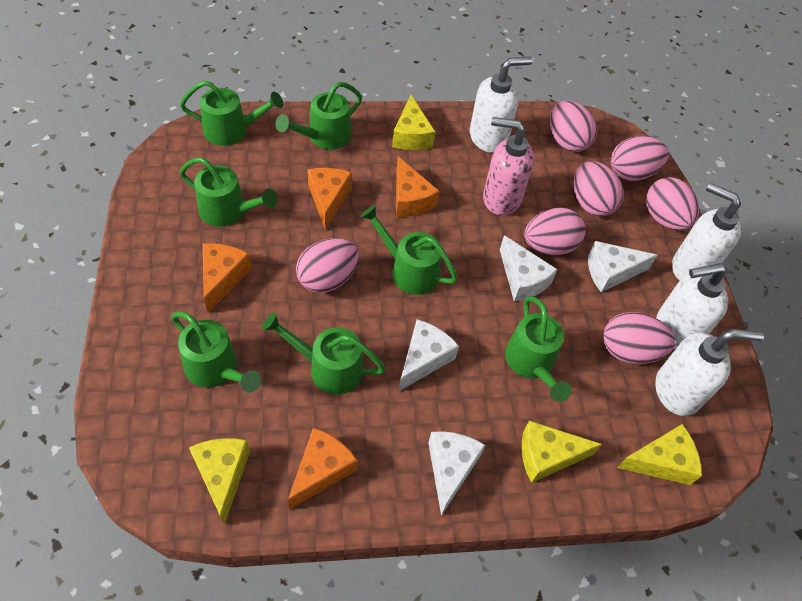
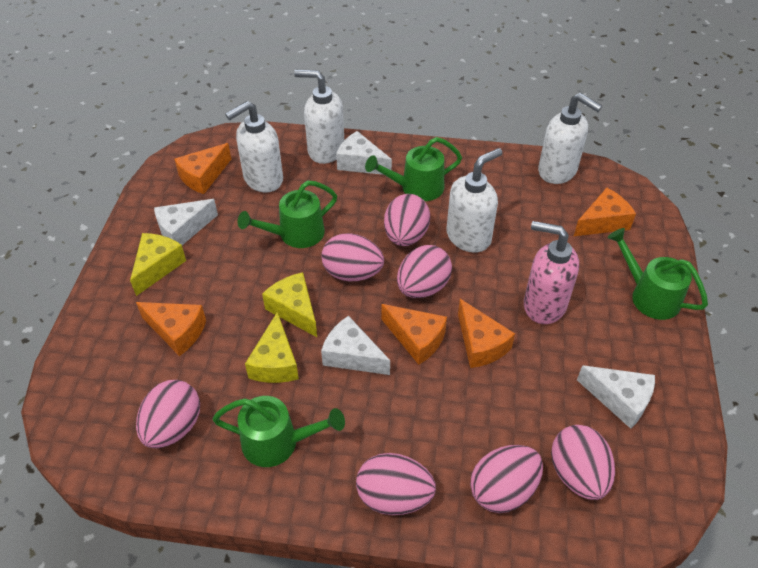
green watering can: [171,311,261,393] [180,81,283,146] [180,157,278,227] [262,312,386,395] [275,82,362,150] [360,205,458,295] [505,296,572,402] = 7 -> [213,396,345,467] [237,181,337,248] [365,137,462,201] [607,228,708,320] = 4
orange cheese: [203,243,252,312] [288,428,357,510] [307,168,352,230] [396,156,439,217] = 4 -> [136,302,206,356] [174,143,231,194] [381,304,447,365] [458,299,515,368] [574,188,636,236] = 5
yellow cheese: [189,438,250,525] [392,95,435,150] [522,420,602,483] [617,424,702,485] = 4 -> [130,233,186,296] [245,312,299,383] [262,272,317,337] = 3

